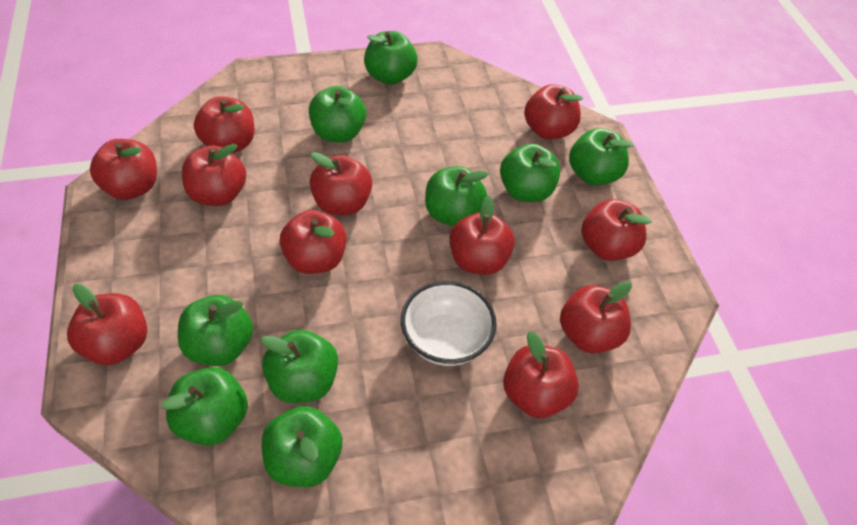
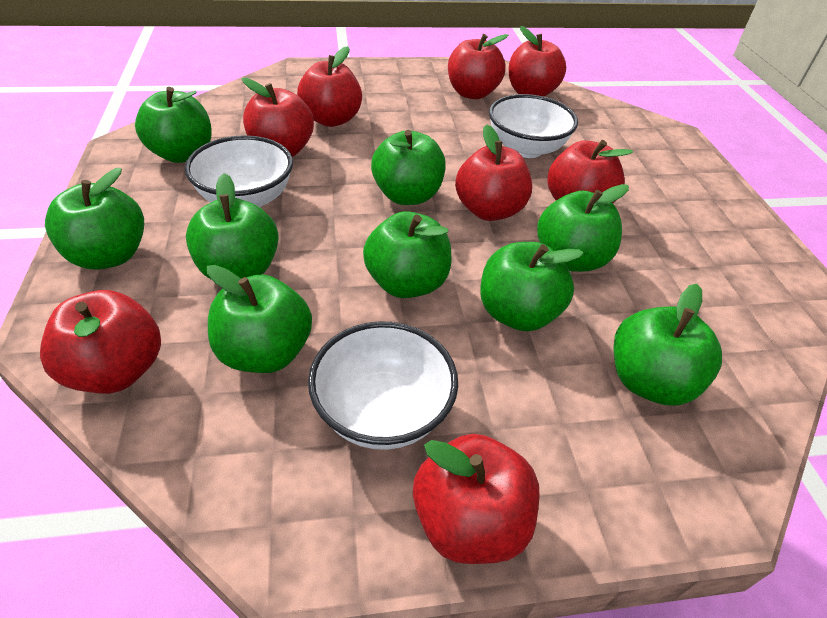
red apple: [67,284,147,365] [90,139,157,200] [182,144,246,206] [194,96,255,153] [280,210,347,274] [309,152,372,215] [449,196,515,275] [503,331,579,418] [524,84,583,140] [560,281,632,353] [581,199,652,261] = 11 -> [40,290,161,394] [242,78,314,157] [297,46,362,127] [413,434,540,564] [448,34,509,99] [455,124,532,221] [509,26,566,97] [548,140,633,203] = 8
white bowl: [401,281,497,366] = 1 -> [185,135,293,207] [308,321,458,450] [489,94,578,158] = 3

